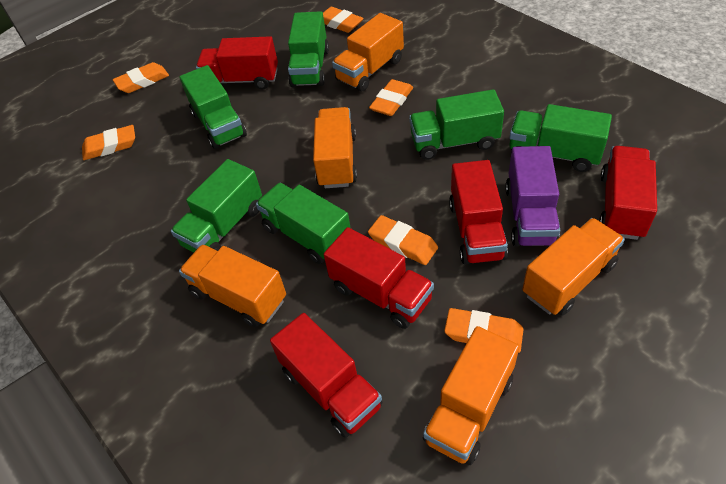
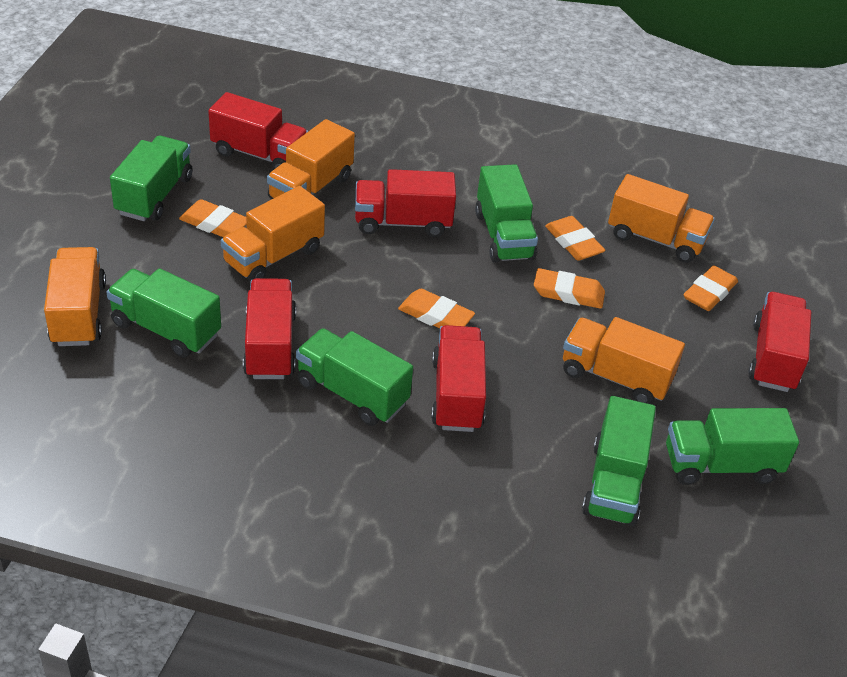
orange eraser: [82,125,135,160] [113,62,169,93] [323,7,363,33] [368,215,438,265] [369,79,413,116] [444,308,524,353] = 6 -> [179,199,247,237] [398,289,475,328] [534,268,605,309] [545,216,605,261] [683,266,738,311] = 5
purple truck: [505,146,560,247] = 1 -> none = 0

